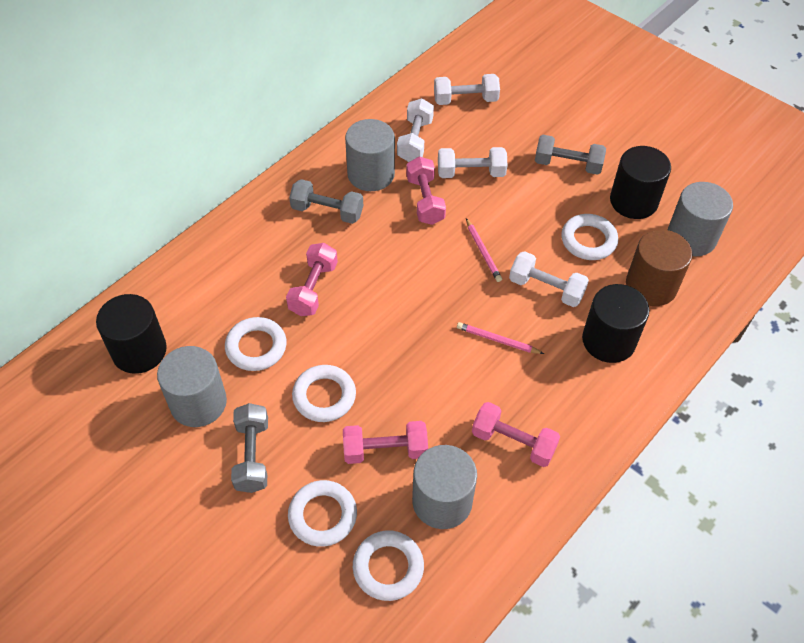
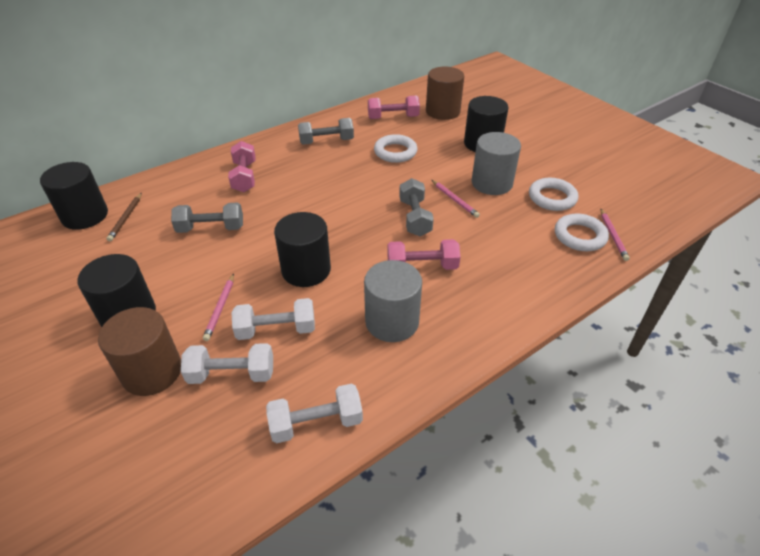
black cylinder: [96,294,167,374] [582,284,649,363] [610,146,671,219] = 3 -> [40,162,108,230] [78,254,156,327] [274,212,331,287] [464,96,509,152] = 4
brown cylinder: [626,230,693,306] = 1 -> [98,307,181,396] [426,67,464,120] = 2
brown pencil: none = 0 -> [107,193,142,241] = 1
grey cylinder: [157,346,227,427] [345,119,395,191] [412,445,477,529] [668,182,733,256] = 4 -> [364,260,422,342] [472,132,521,195] = 2
pink dumbbell: [286,243,338,316] [343,421,428,464] [406,156,446,225] [472,402,560,467] = 4 -> [228,141,256,192] [368,95,420,119] [387,239,460,270] = 3
pink pencil: [457,322,544,354] [466,218,502,282] = 2 -> [203,274,234,341] [432,180,480,218] [601,209,630,261] = 3
white dumbbell: [397,98,434,162] [434,74,500,105] [438,147,507,178] [509,251,589,307] = 4 -> [181,343,273,384] [232,298,315,340] [266,384,363,443] = 3
white ring: [225,317,287,371] [288,480,357,547] [292,365,356,422] [353,531,424,601] [561,214,618,260] = 5 -> [374,134,417,163] [529,178,578,211] [555,213,609,251] = 3

